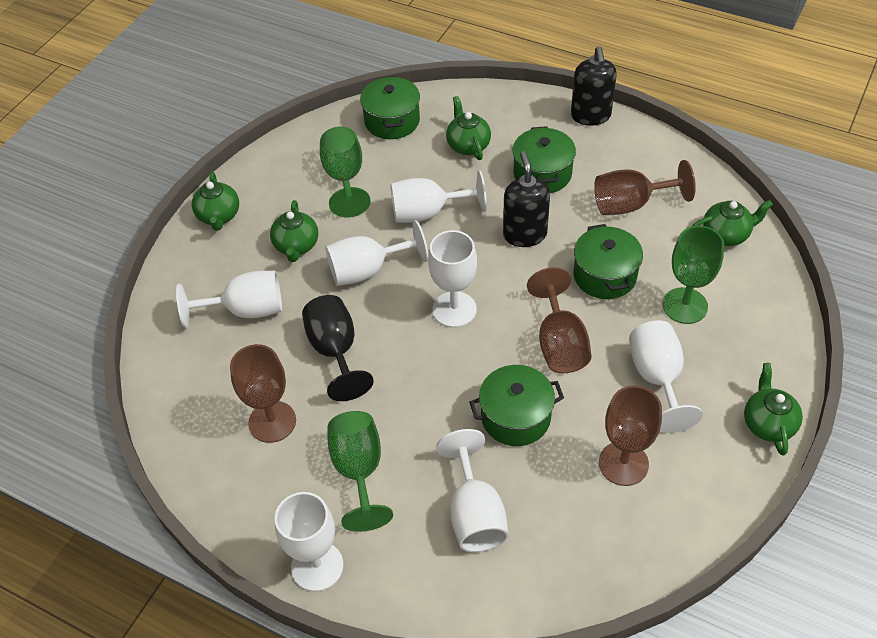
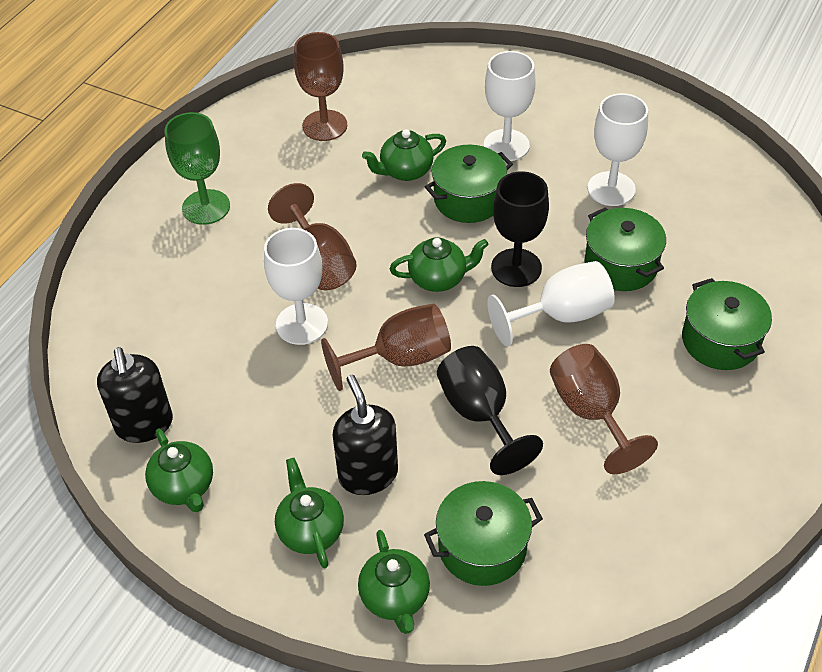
black goblet: [302,295,374,401] = 1 -> [437,346,543,475] [491,171,549,287] = 2
green goblet: [320,127,371,217] [327,411,393,532] [663,226,724,324] = 3 -> [164,112,230,225] = 1
white goblet: [176,271,282,328] [275,492,343,592] [326,220,428,286] [391,171,487,223] [428,230,477,328] [436,429,508,552] [629,320,703,433] = 7 -> [264,228,328,345] [484,51,536,161] [487,261,615,346] [587,93,648,206] = 4

